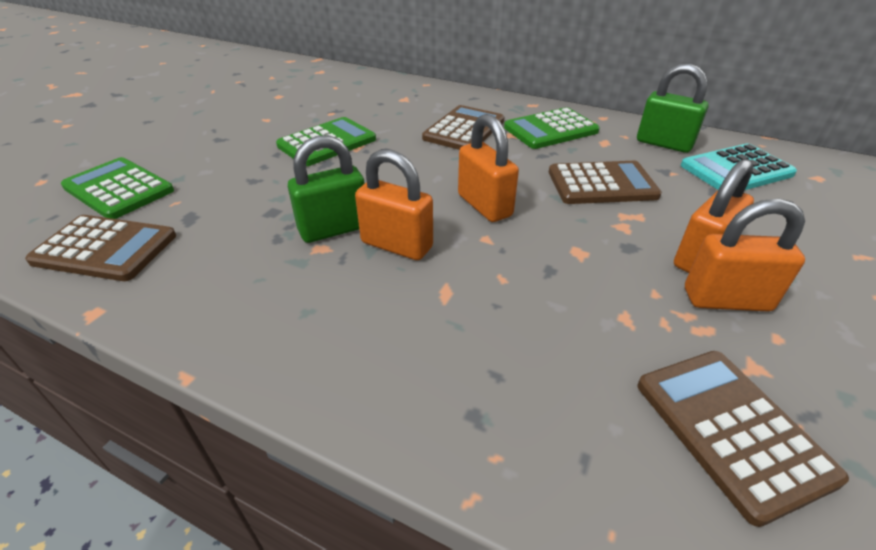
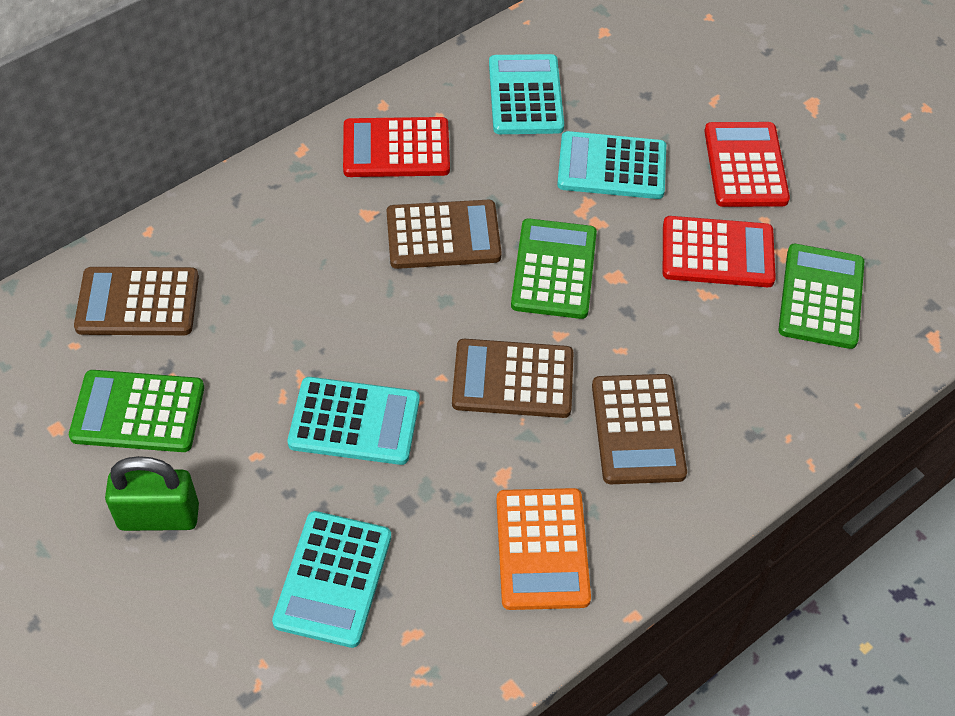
green padlock: [288,135,365,243] [637,64,709,153] = 2 -> [105,456,199,531] = 1
orange calculator: none = 0 -> [496,488,591,610] = 1
orange padlock: [355,149,433,260] [458,114,519,222] [674,159,754,273] [685,199,805,312] = 4 -> none = 0
red calculator: none = 0 -> [343,117,450,177] [663,216,776,287] [704,122,790,207] = 3
turquoise calculator: [681,143,797,190] = 1 -> [272,511,391,648] [288,377,420,465] [489,54,564,134] [557,131,666,199] = 4

